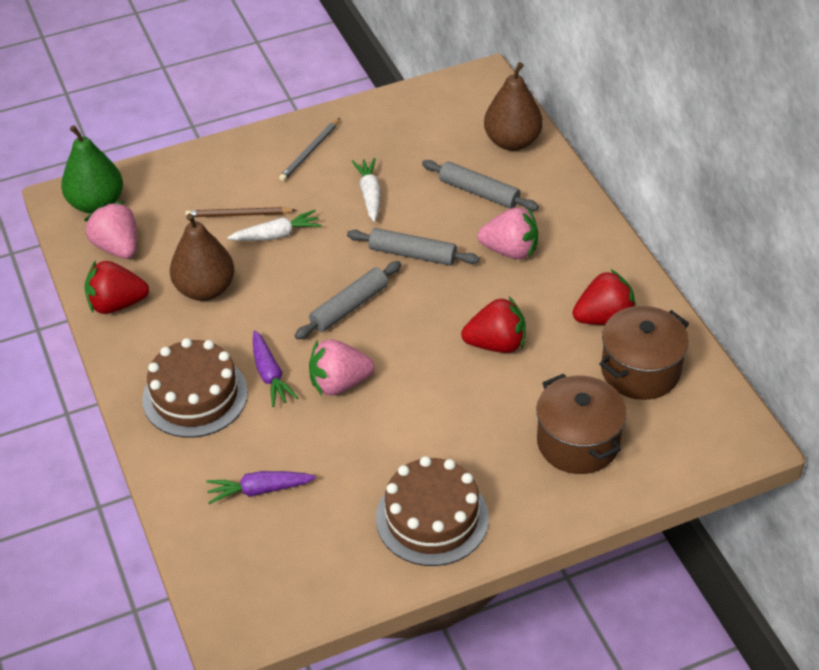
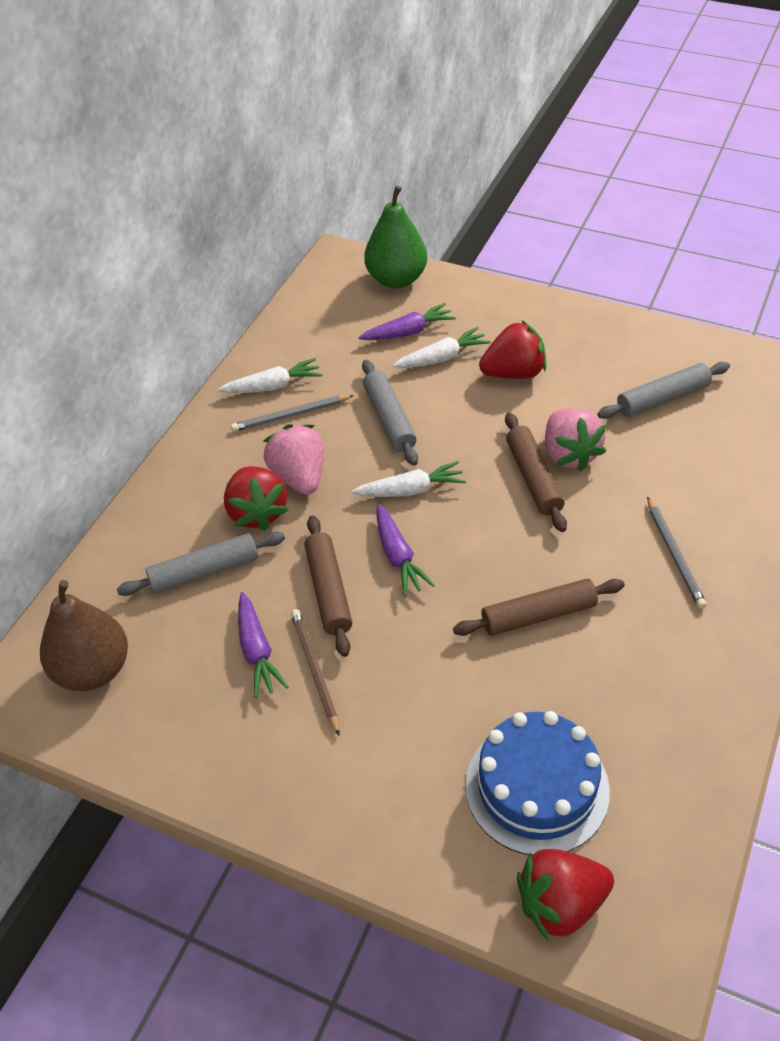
blue cake: none = 0 -> [465,711,610,855] = 1
brown cake: [142,338,248,438] [376,456,489,566] = 2 -> none = 0
brown pear: [170,213,234,301] [484,62,542,151] = 2 -> [40,580,128,691] = 1
brown pot: [536,374,627,474] [599,306,689,400] = 2 -> none = 0
brown rolling pin: none = 0 -> [304,515,353,657] [453,579,625,636] [505,412,567,532] = 3
grey pencil: [279,118,340,181] = 1 -> [231,395,354,432] [647,497,707,609] = 2
pink strawberry: [84,201,137,259] [309,339,375,396] [477,207,538,259] = 3 -> [264,424,324,495] [545,408,606,471] = 2
purple carrot: [206,471,316,504] [253,330,298,407] = 2 -> [238,592,288,698] [358,303,456,340] [376,504,435,596] = 3
white carrot: [227,210,322,241] [352,158,381,222] = 2 -> [218,358,322,393] [351,461,466,497] [393,327,491,368] = 3

